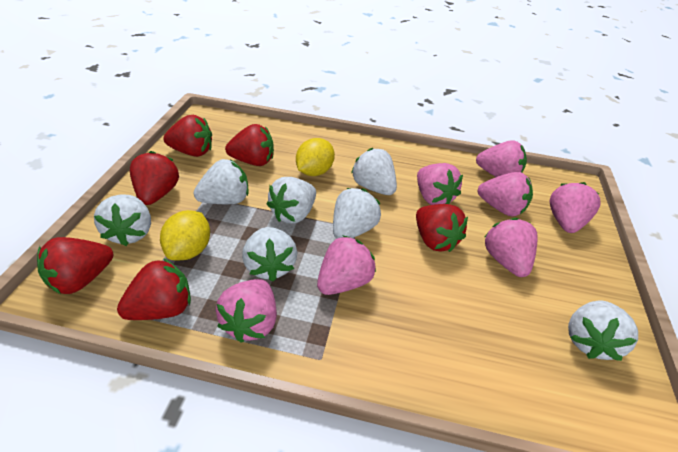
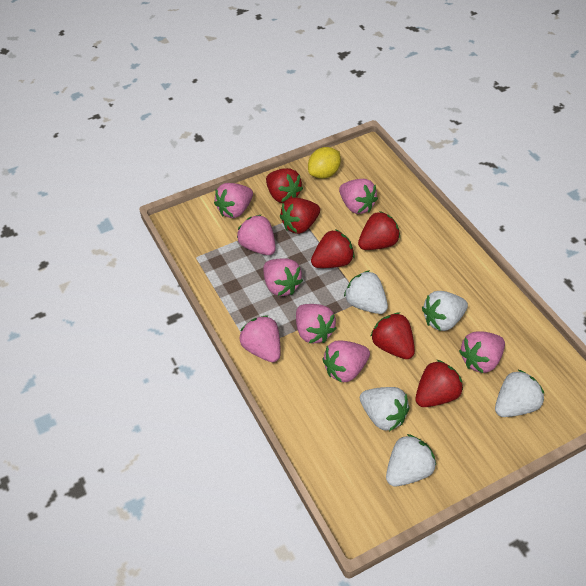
pink strawberry: [216,279,277,343] [317,235,376,295] [417,163,463,205] [476,140,527,177] [478,172,533,217] [485,218,538,277] [549,182,601,233] = 7 -> [214,183,253,218] [237,215,276,255] [239,315,281,362] [263,258,303,296] [296,304,337,344] [323,341,370,383] [339,179,378,214] [459,331,505,373] = 8
white strawberry: [94,194,151,246] [193,159,249,204] [242,227,297,282] [267,177,316,224] [333,188,381,238] [351,148,397,195] [568,300,638,361] = 7 -> [344,270,388,314] [360,387,410,431] [386,434,436,486] [422,291,468,331] [495,370,544,417] = 5
yellow lemon: [160,210,210,260] [296,138,335,176] = 2 -> [308,147,341,179] = 1

